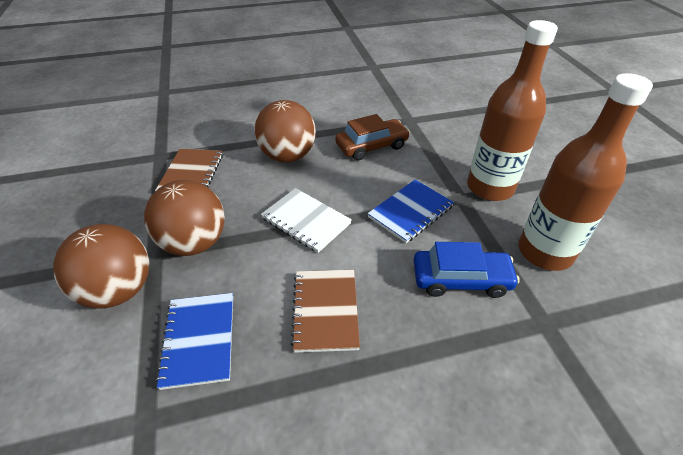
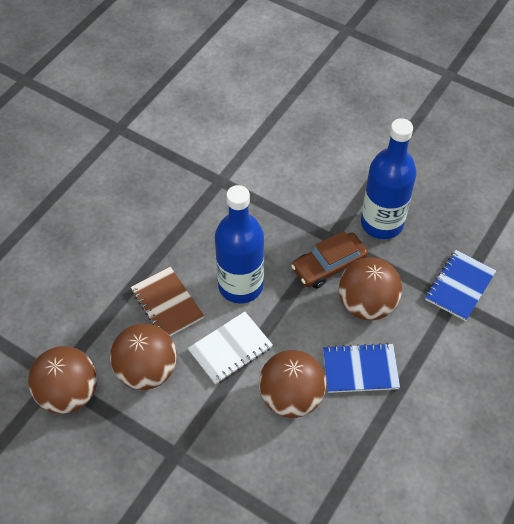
blue bottle: none = 0 -> [215,185,264,304] [361,118,417,239] = 2
blue car: [414,242,520,298] = 1 -> none = 0
brown ball: [53,224,149,309] [144,180,225,256] [254,100,316,162] = 3 -> [28,346,97,414] [110,323,177,390] [259,350,326,418] [339,257,402,320] = 4
brown bottle: [467,20,558,201] [518,73,653,271] = 2 -> none = 0
brown notebook: [155,149,223,191] [291,270,360,353] = 2 -> [131,267,204,336] = 1

